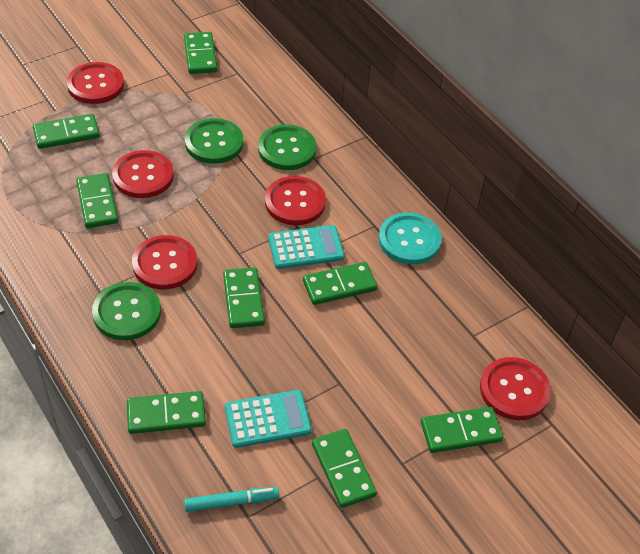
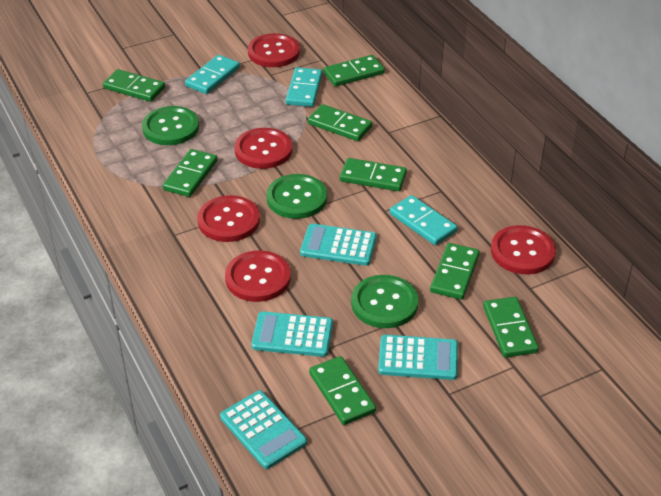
turquoise button: [378,213,442,264] = 1 -> none = 0
turquoise calculator: [225,390,312,448] [268,225,345,269] = 2 -> [220,390,307,469] [251,311,333,357] [300,224,377,266] [378,335,458,380] = 4
turquoise domino: none = 0 -> [185,55,240,94] [286,67,322,107] [390,195,457,245] = 3
turquoise marker: [184,487,279,512] = 1 -> none = 0

